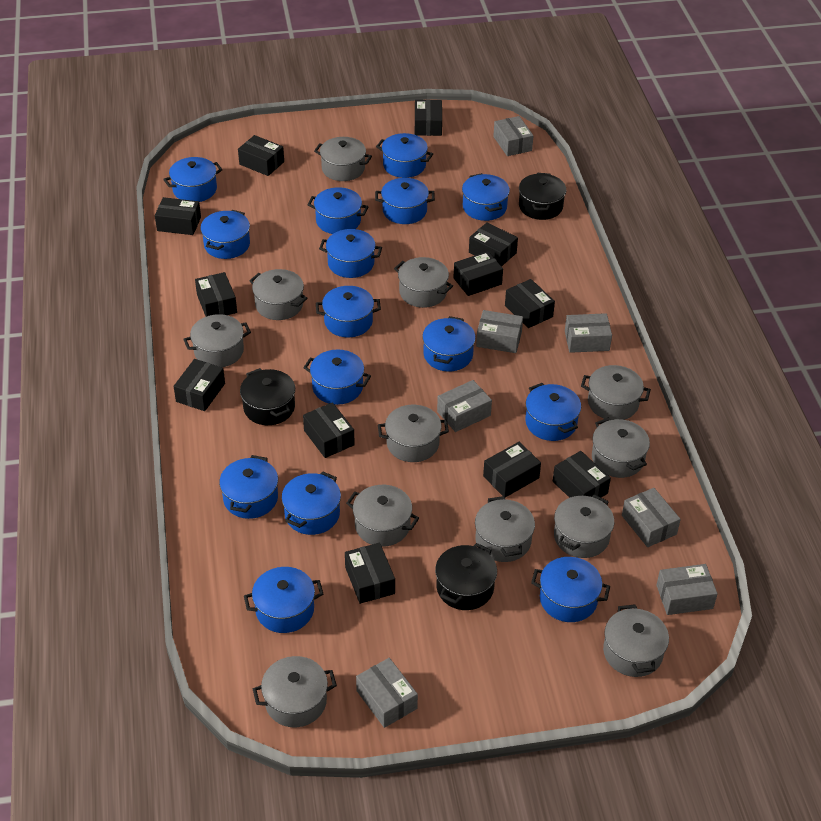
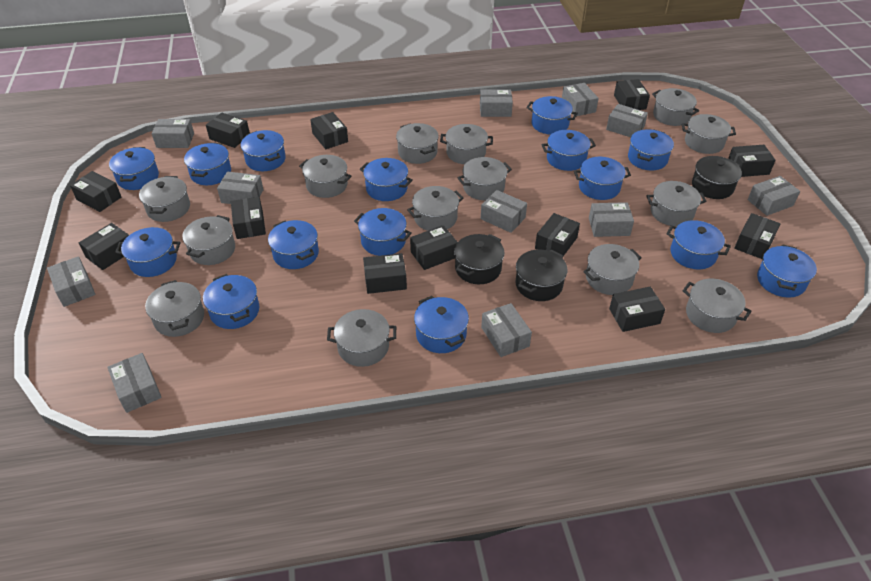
grey box: [356,658,418,728] [437,380,492,432] [476,310,523,353] [493,116,533,156] [565,313,612,353] [622,488,681,547] [656,564,718,615] = 7 -> [47,256,96,307] [107,353,162,413] [152,119,194,148] [217,172,264,204] [480,89,513,117] [481,190,527,233] [481,303,532,357] [562,83,599,116] [589,202,634,237] [606,104,648,137] [748,176,800,216] = 11
grey pot: [183,314,251,367] [249,269,308,320] [253,656,337,727] [314,137,372,181] [346,485,419,546] [378,405,449,462] [394,257,453,308] [475,496,535,562] [554,494,614,558] [581,365,651,420] [592,417,650,478] [603,604,669,677] = 12 -> [139,176,190,222] [145,280,204,337] [182,215,235,265] [299,155,352,198] [327,309,396,367] [396,123,439,164] [407,186,464,231] [440,124,493,164] [457,157,512,200] [583,244,642,295] [646,181,707,226] [652,88,699,126] [682,114,736,154] [683,279,752,333] = 14

